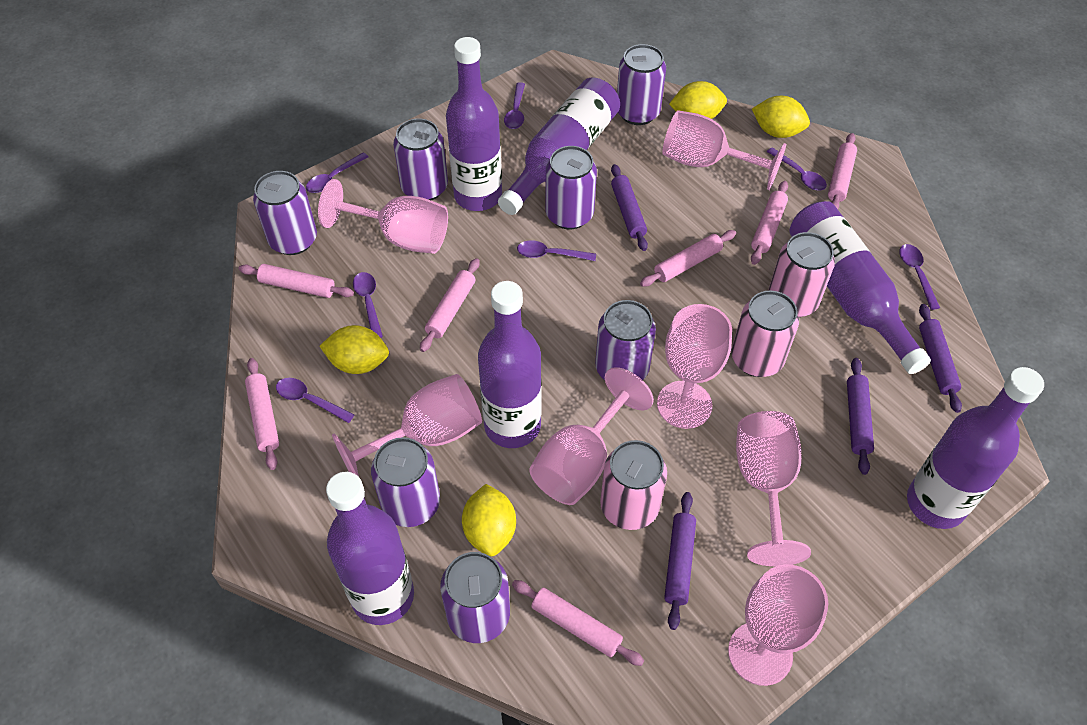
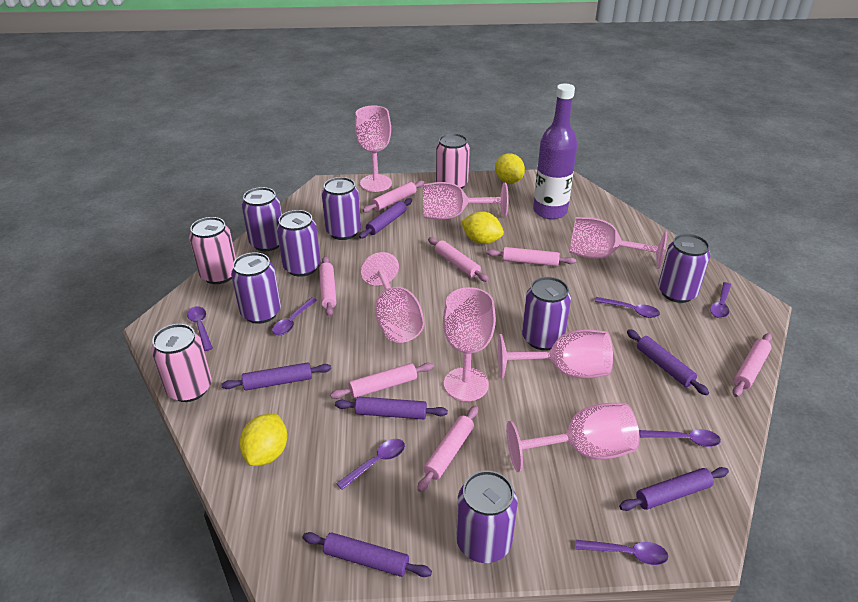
purple bottle: [326,472,414,625] [446,37,502,211] [478,281,542,448] [498,78,620,215] [790,201,931,374] [907,367,1044,529] = 6 -> [533,84,577,219] = 1
purple rolling pin: [611,164,648,251] [664,492,696,630] [847,358,874,475] [919,304,962,413] = 4 -> [221,362,331,391] [303,532,432,577] [335,397,448,419] [359,198,412,239] [619,467,729,511] [627,329,709,395] = 6
yellow lemon: [320,325,389,374] [462,484,516,556] [669,81,727,119] [752,96,810,138] = 4 -> [240,414,287,466] [461,211,504,244] [495,153,525,184] = 3

